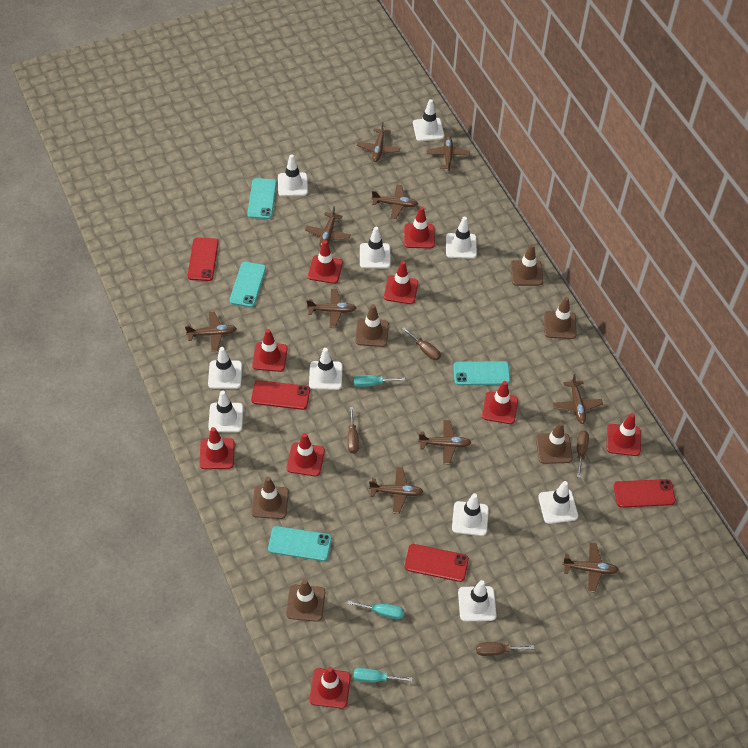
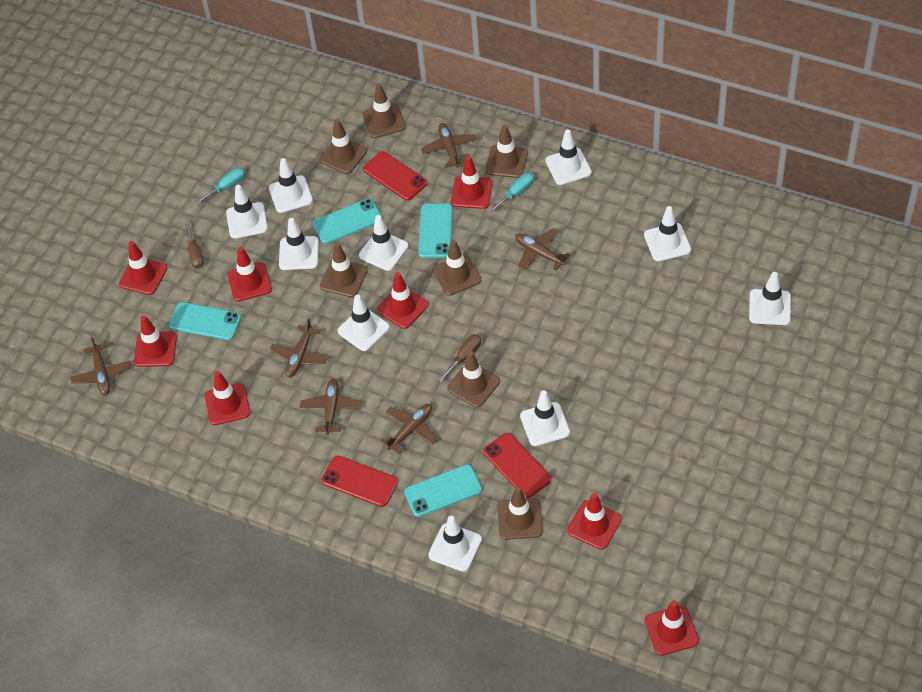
brown plane: [185,311,237,351] [305,206,351,248] [307,289,356,328] [357,122,400,162] [369,467,423,514] [372,184,418,219] [418,420,472,464] [427,136,470,171] [553,374,603,424] [562,543,619,593] = 10 -> [70,337,131,396] [269,318,329,378] [300,378,362,435] [380,404,438,454] [421,123,477,168] [515,228,570,271] = 6
brown screwdriver: [348,407,359,454] [402,327,441,360] [476,642,535,656] [577,431,589,478] = 4 -> [184,220,204,269] [439,334,481,382] = 2
brown traffic cone: [251,477,289,519] [286,579,325,622] [355,304,389,347] [511,244,543,286] [536,422,573,464] [544,297,577,339] = 6 -> [319,119,367,174] [320,243,367,297] [363,84,406,138] [433,240,481,296] [447,351,500,408] [486,125,528,178] [497,487,543,540] = 7
red phone: [188,237,219,281] [251,380,310,410] [405,544,469,582] [614,479,676,508] = 4 -> [321,456,398,507] [363,151,427,201] [483,433,552,498] = 3
red traffic cone: [199,427,235,469] [252,329,288,372] [287,433,325,476] [308,240,343,284] [310,667,351,709] [384,261,418,304] [404,207,435,248] [482,381,518,424] [607,413,641,456] = 9 -> [119,241,167,295] [134,315,177,367] [205,371,250,425] [227,247,272,302] [377,272,429,329] [451,156,493,209] [567,493,622,550] [645,600,699,656] = 8
turquoise screwdriver: [347,601,404,619] [353,668,413,682] [354,375,405,387] = 3 -> [195,168,245,205] [490,173,534,213] = 2

